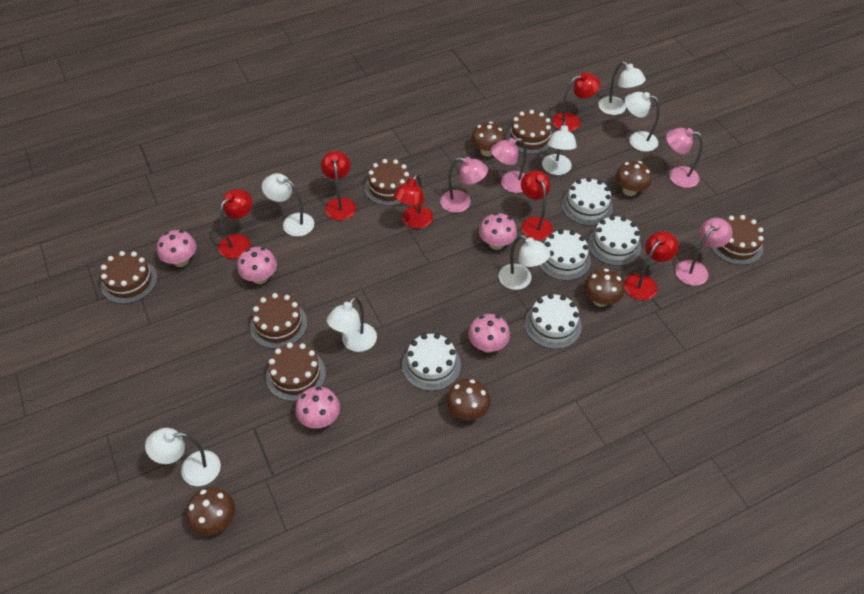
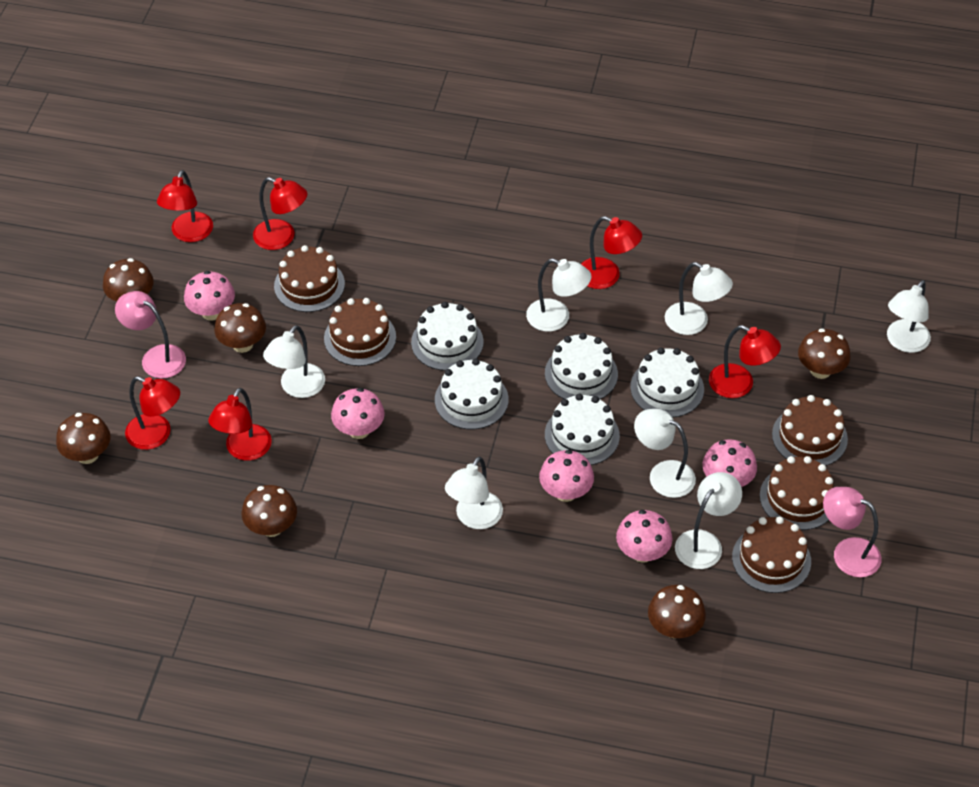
brown cake: [100,251,157,304] [250,293,307,349] [266,343,326,401] [364,159,411,206] [506,110,553,154] [711,215,764,265] = 6 -> [274,245,345,312] [324,298,396,366] [732,516,811,593] [760,456,834,530] [772,395,848,466] = 5
brown mushroom: [186,487,235,535] [446,379,491,420] [471,121,506,157] [584,269,624,307] [615,161,652,196] = 5 -> [56,413,111,464] [103,258,154,301] [214,303,266,353] [242,485,297,537] [648,585,706,638] [798,328,850,379] = 6
pink lamp: [440,157,488,213] [491,138,527,193] [666,128,703,188] [675,218,732,286] = 4 -> [115,291,186,379] [823,487,882,577] = 2

